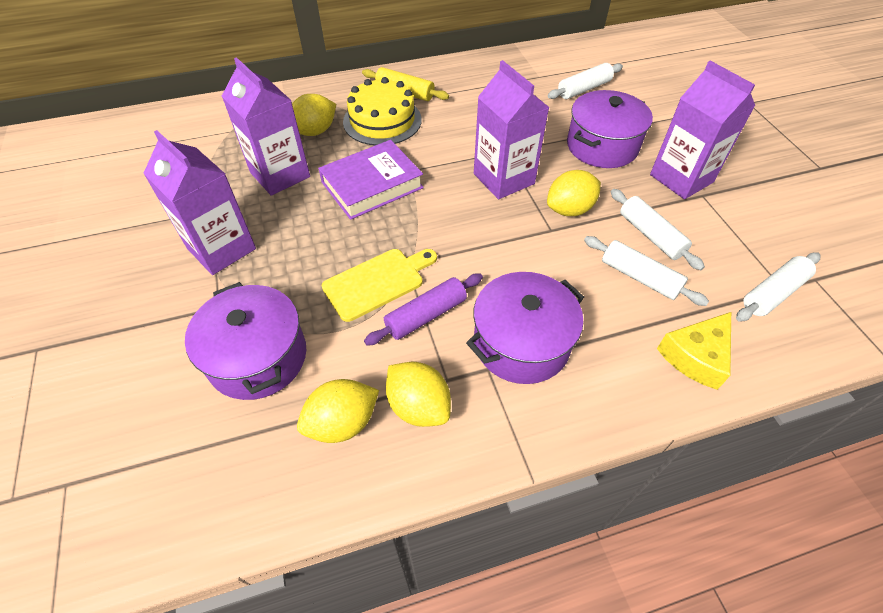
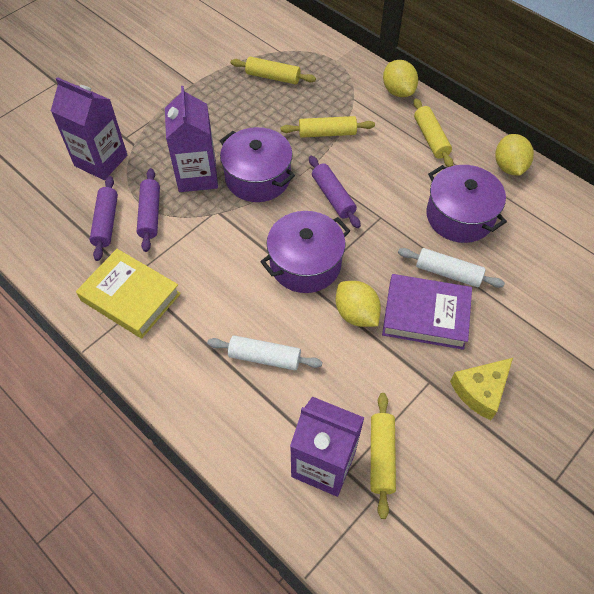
purple carton: [143,130,256,275] [222,57,310,196] [474,60,550,199] [650,61,755,199] = 4 -> [51,77,128,180] [165,86,218,192] [290,397,365,497] = 3
purple rolling pin: [364,273,483,346] = 1 -> [89,176,118,261] [137,168,160,252] [309,156,361,228] = 3
white rolling pin: [548,63,623,99] [584,236,709,306] [611,189,705,270] [736,252,821,322] = 4 -> [207,335,322,370] [398,248,505,288] = 2
yellow book: none = 0 -> [76,249,181,338] = 1
yellow cake: [343,77,422,145] = 1 -> none = 0
yellow cutting board: [322,249,437,322] = 1 -> none = 0
yellow lemon: [292,94,336,136] [297,379,379,443] [386,362,451,427] [547,170,601,216] = 4 -> [336,281,381,327] [383,60,418,97] [495,134,534,176] = 3
yellow rolling pin: [362,67,449,101] = 1 -> [230,57,316,84] [280,116,375,138] [371,393,396,519] [413,98,453,167] = 4

